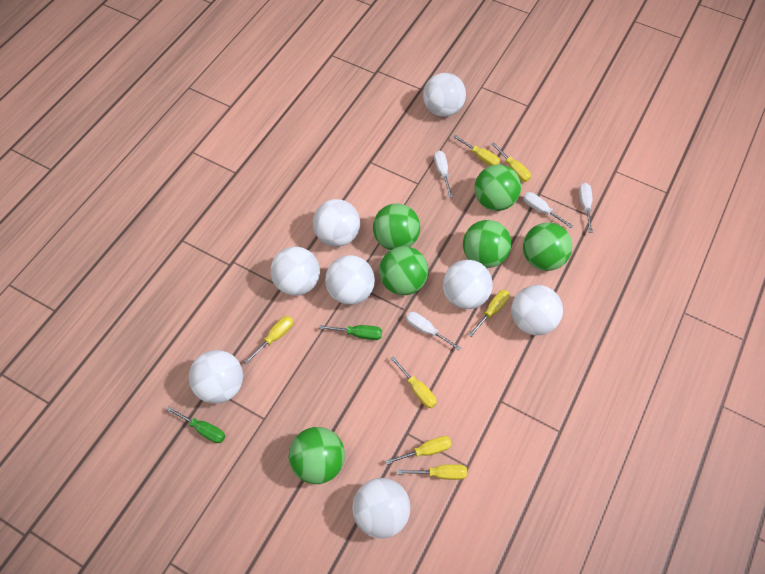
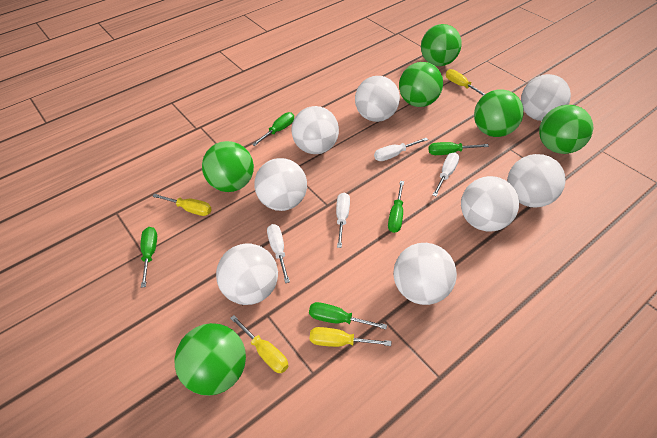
green screwdriver: [166,406,225,443] [319,325,382,340] = 2 -> [140,227,157,288] [252,112,294,146] [309,302,387,329] [388,181,404,233] [428,142,489,155] = 5
yellow screwdriver: [244,316,293,364] [385,436,452,465] [390,356,437,408] [397,464,467,480] [453,135,500,166] [468,290,510,337] [491,143,531,182] = 7 -> [152,194,212,216] [230,315,289,373] [310,327,391,347] [446,69,485,96] = 4

